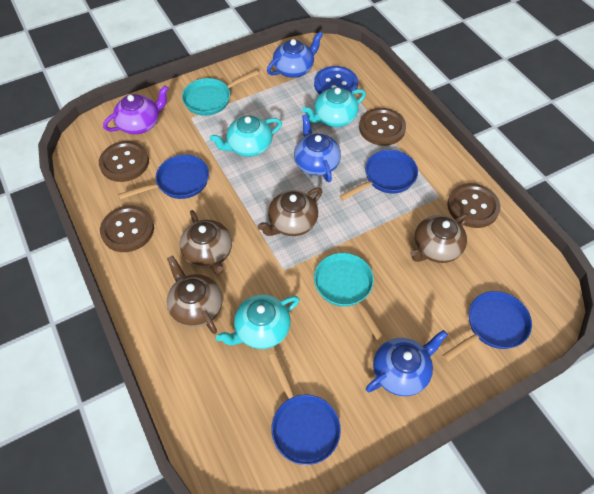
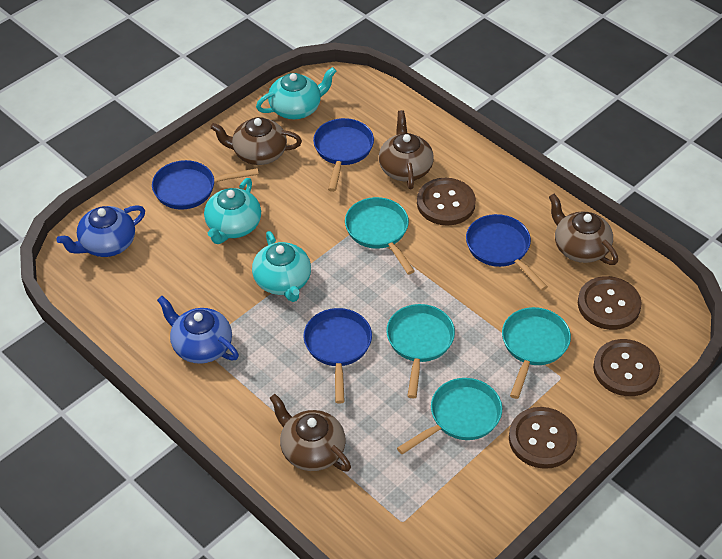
blue button: [314,66,358,95] = 1 -> none = 0
blue teapot: [267,31,323,78] [294,114,341,182] [366,330,448,396] = 3 -> [56,205,145,257] [157,296,239,364] = 2
purple teapot: [103,86,169,134] = 1 -> none = 0
turquoise pan: [182,70,259,116] [314,253,384,340] = 2 -> [345,197,415,274] [386,304,455,398] [397,378,502,454] [502,307,571,399] = 4

